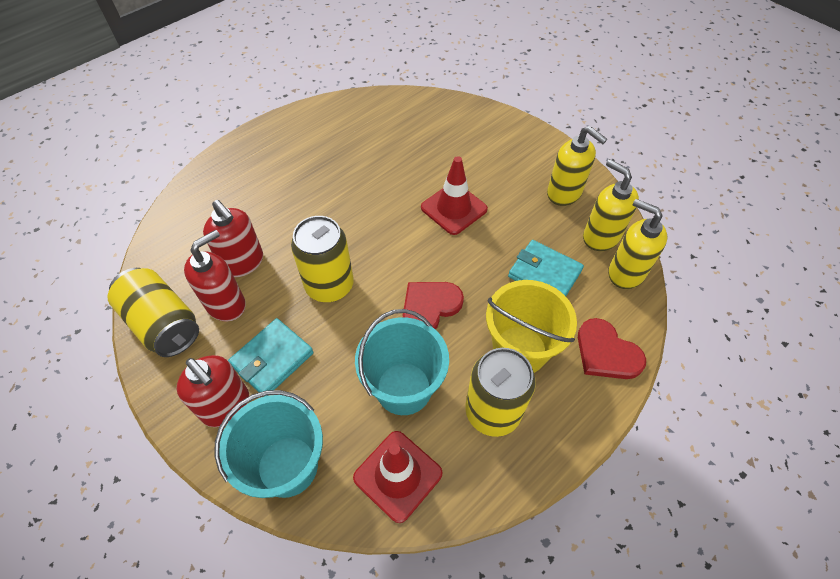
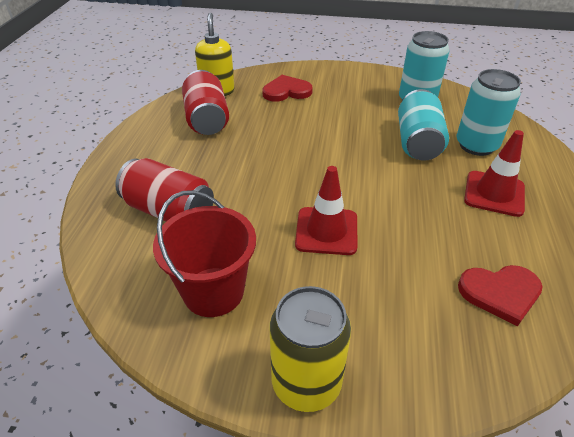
red bucket: none = 0 -> [153,190,256,317] = 1
red can: none = 0 -> [115,158,214,222] [182,70,229,135] = 2
red soap dispenser: [176,355,249,427] [184,230,246,321] [203,200,263,277] = 3 -> none = 0
turquoise bucket: [214,390,323,498] [355,309,449,415] = 2 -> none = 0
turquoise can: none = 0 -> [398,89,449,161] [399,31,450,100] [457,69,521,156] = 3
turquoise wallet: [228,318,314,397] [508,240,584,296] = 2 -> none = 0
yellow bucket: [486,280,577,373] = 1 -> none = 0
yellow can: [108,268,199,357] [291,216,354,302] [465,348,536,437] = 3 -> [270,286,351,412] = 1
yellow soap dispenser: [547,126,607,206] [583,159,639,251] [608,199,667,289] = 3 -> [195,13,235,96] = 1

